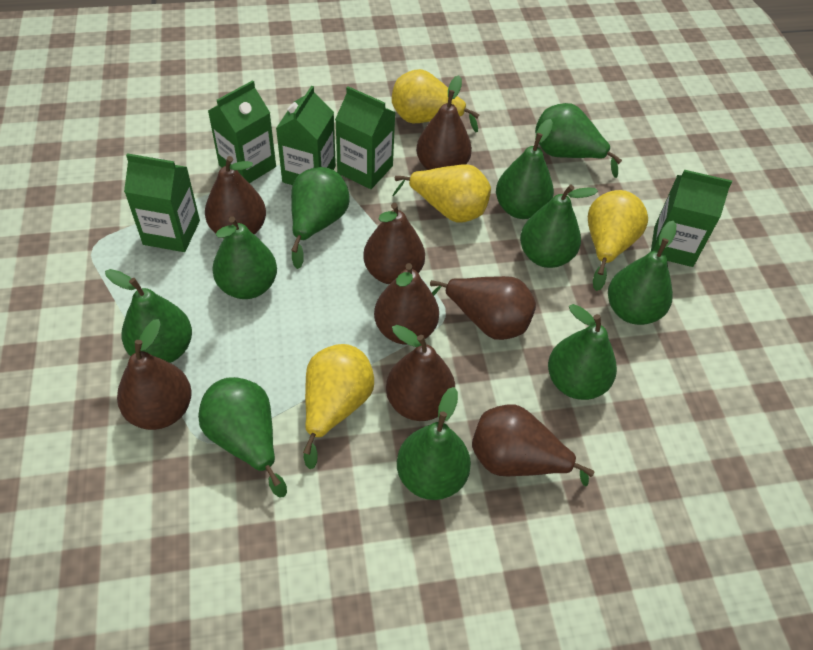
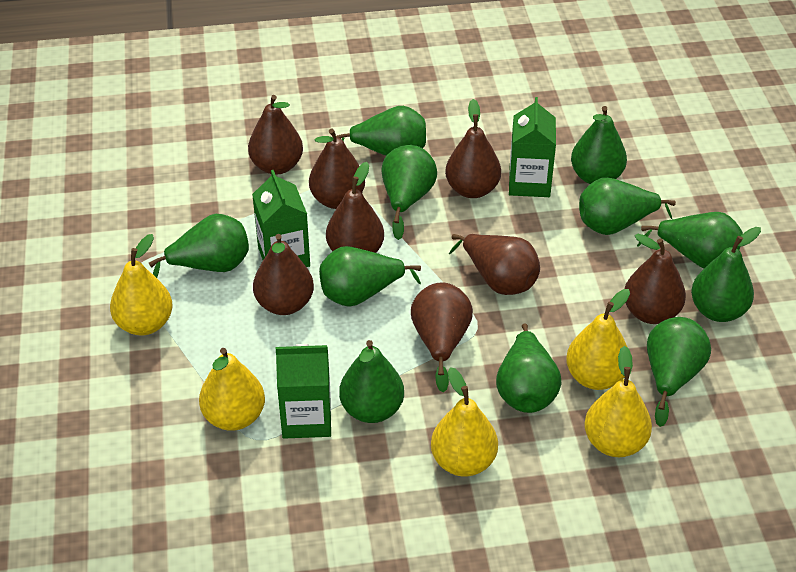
green carton: [124,153,200,252] [208,80,276,183] [276,86,336,185] [335,86,396,189] [651,170,732,267] = 5 -> [252,170,310,267] [276,344,331,439] [509,97,556,197] = 3
green pear: [105,269,192,363] [198,377,287,498] [212,216,277,299] [291,167,350,269] [397,387,471,500] [496,119,554,219] [520,185,598,268] [535,103,622,178] [548,304,617,400] [608,221,676,325] = 10 -> [149,214,249,278] [319,246,421,307] [336,106,426,156] [339,340,404,423] [381,145,437,240] [496,324,561,413] [571,106,627,184] [579,177,676,235] [637,212,743,269] [647,317,711,427] [691,227,761,322] = 11
yellow pear: [303,344,374,469] [392,69,480,132] [393,164,491,223] [588,190,648,291] = 4 -> [110,234,173,336] [199,348,265,431] [431,367,498,477] [566,289,630,390] [584,346,652,457] = 5

